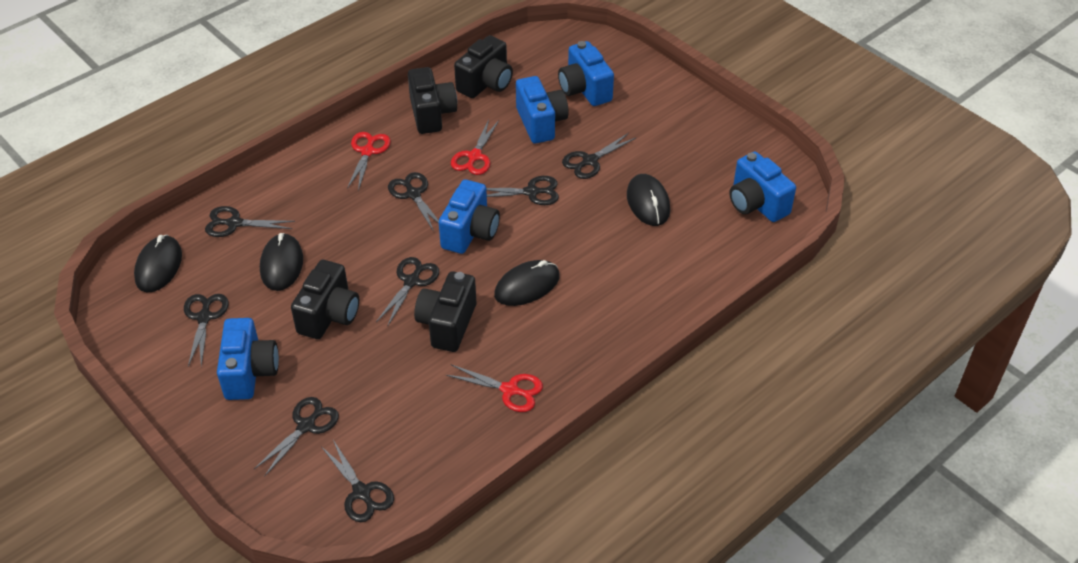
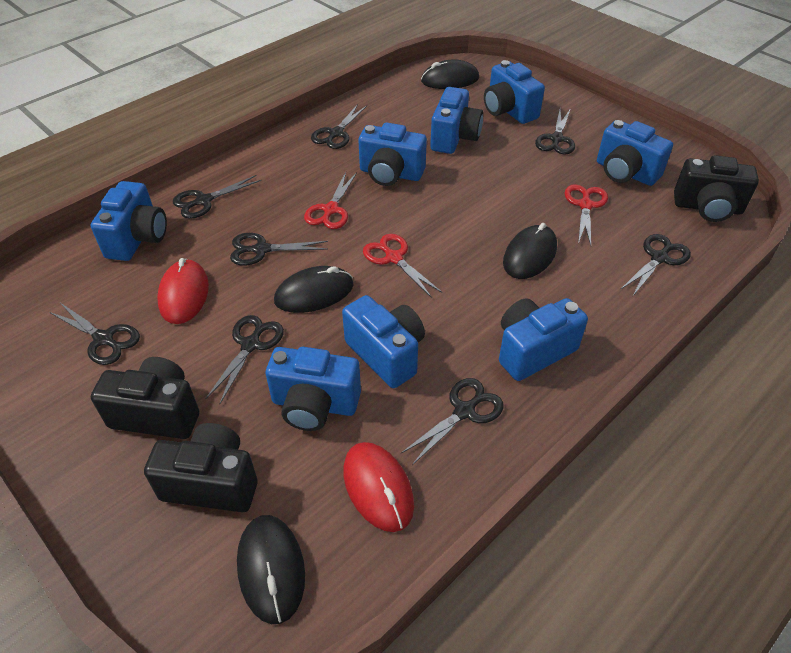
black camera: [291,260,359,339] [408,67,457,134] [414,271,476,352] [454,35,513,98] = 4 -> [91,357,199,439] [144,423,258,512] [674,155,759,222] = 3
blue camera: [217,318,279,400] [439,180,500,254] [516,76,569,143] [558,41,614,106] [729,151,796,222] = 5 -> [91,181,167,261] [266,347,361,431] [342,295,425,388] [358,123,427,186] [430,87,483,154] [484,60,545,124] [499,298,588,381] [597,120,673,186] = 8
red mouse: none = 0 -> [157,258,209,324] [343,442,414,532] = 2

